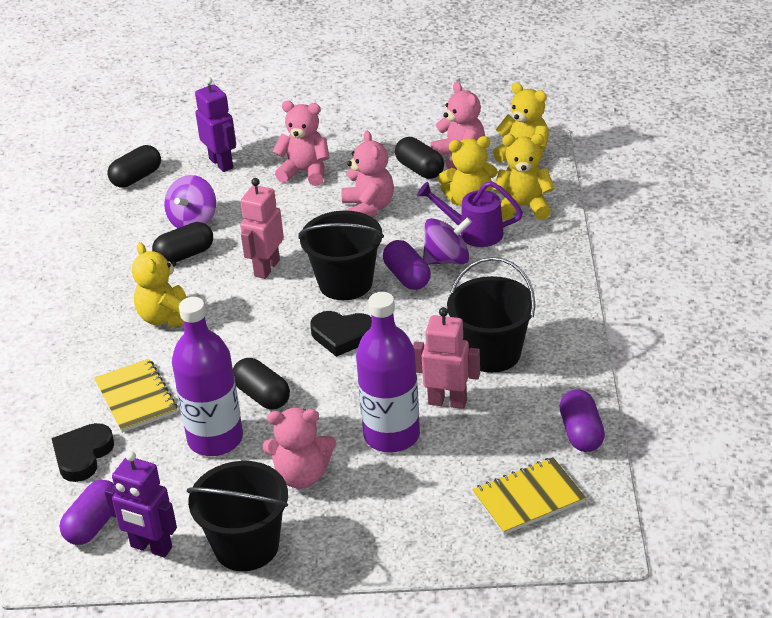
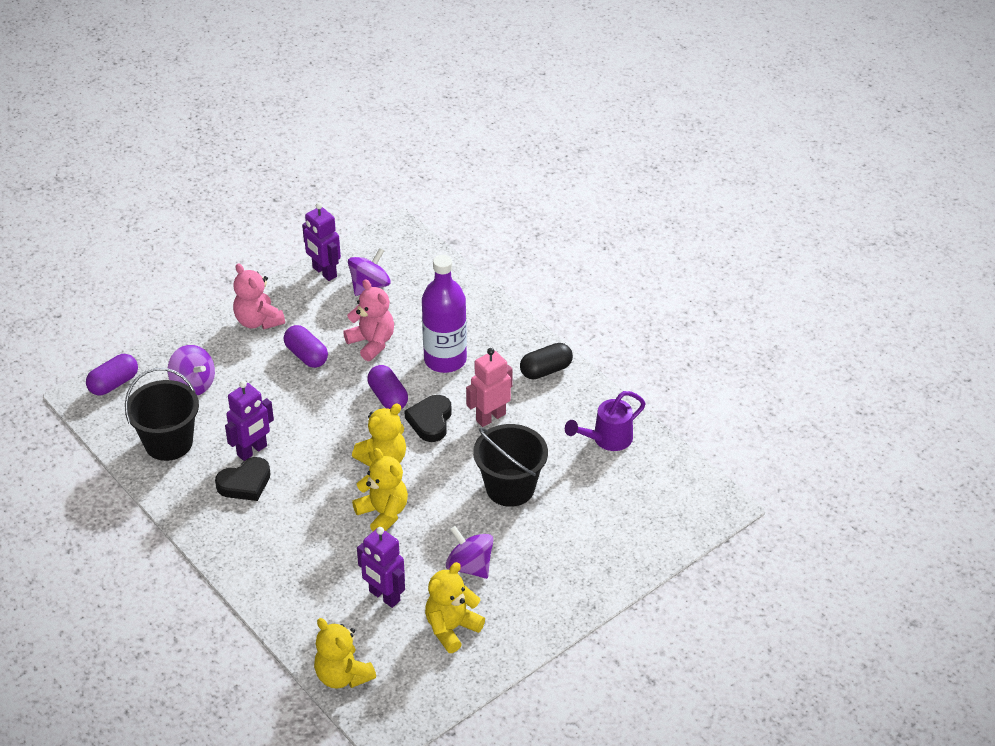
black bucket: [187,461,288,571] [298,211,384,300] [447,257,536,373] = 3 -> [125,368,199,461] [473,424,548,507] = 2
black capsule: [107,145,161,187] [152,222,213,262] [233,358,290,410] [395,137,444,179] = 4 -> [520,343,573,379] = 1
pink robot: [240,178,284,279] [413,307,480,409] = 2 -> [466,348,513,427] = 1
pink teddy bear: [263,408,336,489] [273,101,329,186] [341,131,394,217] [431,82,485,170] = 4 -> [233,263,285,329] [343,279,394,361] = 2
purple bottle: [172,297,243,456] [356,292,420,453] = 2 -> [422,255,467,373] = 1
purple robot: [105,451,177,558] [195,77,236,172] = 2 -> [225,381,274,461] [302,203,341,281] [357,527,405,608] = 3
purple spinning top: [164,175,216,228] [423,217,472,265] = 2 -> [168,345,215,395] [348,248,391,296] [446,526,493,579] = 3
yellow notebook: [94,359,178,433] [472,457,586,535] = 2 -> none = 0

